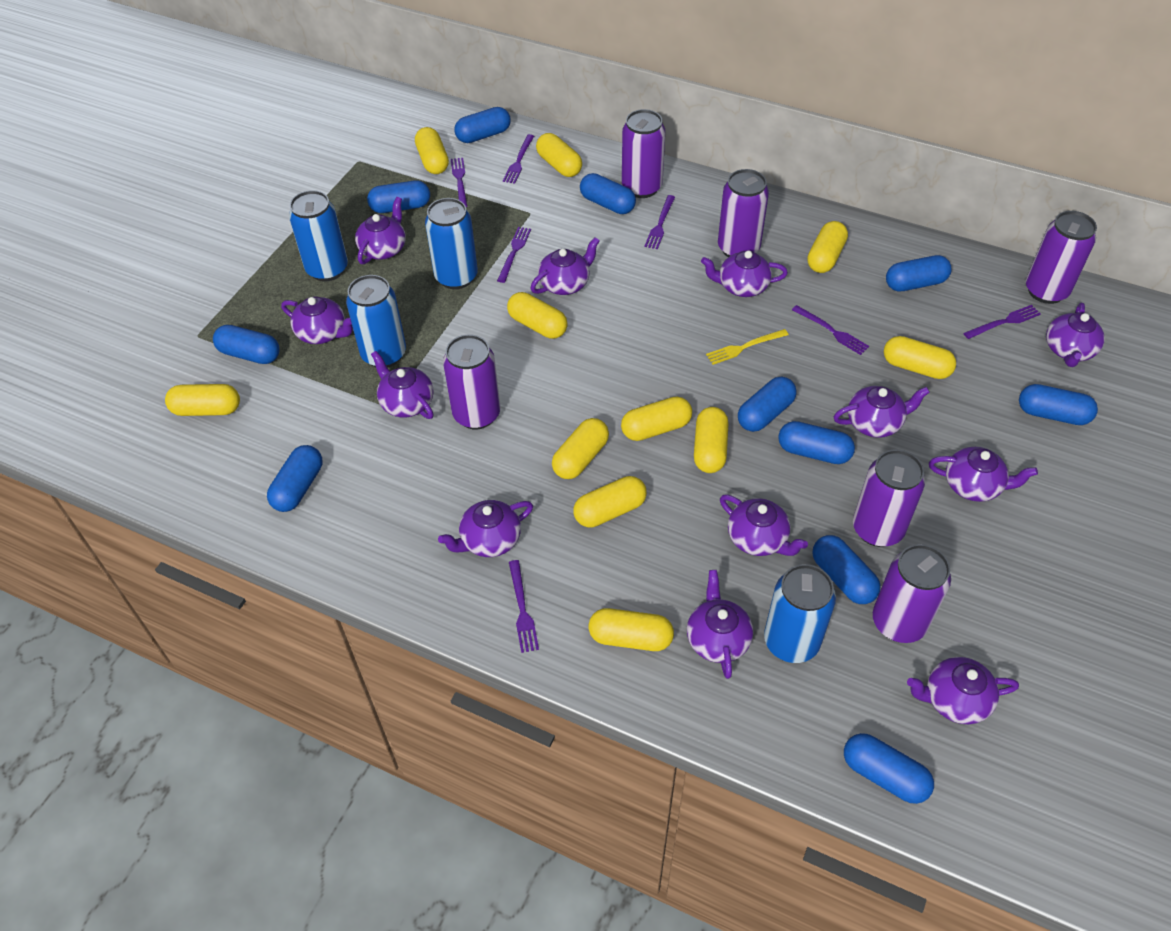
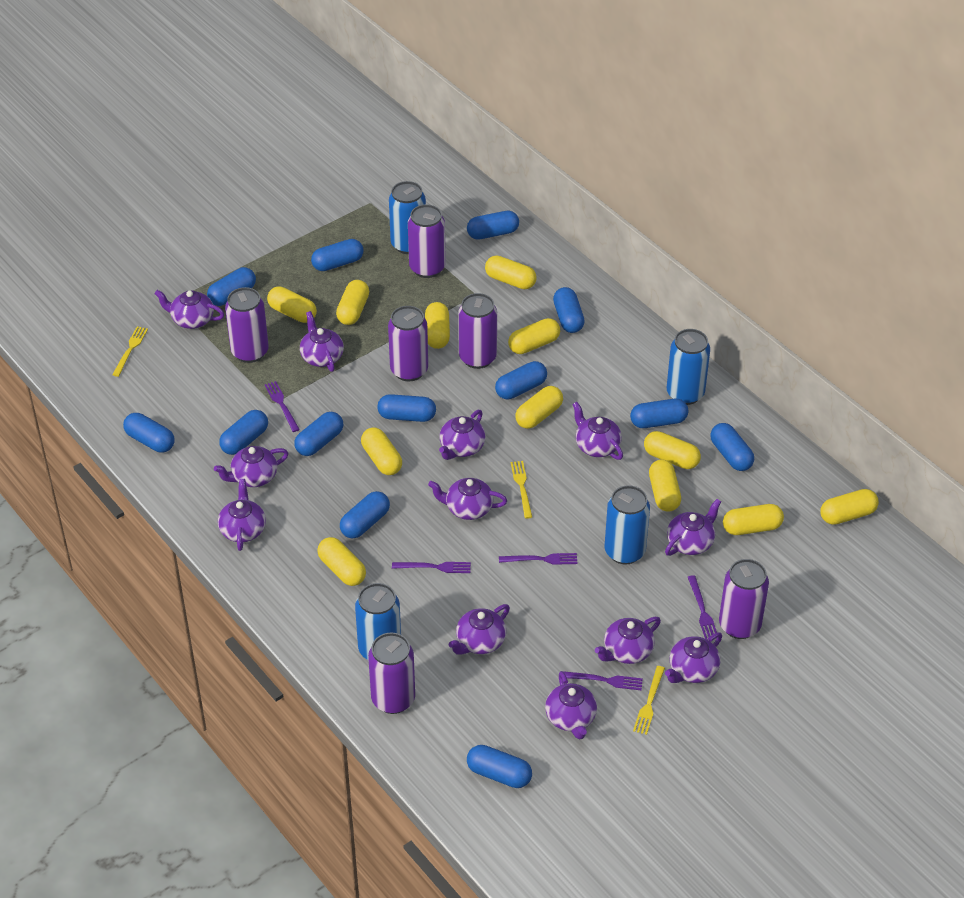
blue capsule: [213,325,280,364] [267,445,322,512] [367,180,430,213] [454,107,511,143] [580,173,636,214] [738,377,797,432] [778,421,855,464] [812,535,881,604] [844,733,934,804] [886,255,952,291] [1019,384,1098,425] = 11 -> [123,413,175,453] [207,267,256,306] [219,410,268,455] [294,412,343,456] [311,239,364,271] [340,491,390,539] [377,394,436,422] [467,211,519,240] [467,745,532,788] [495,361,547,399] [553,287,585,333] [630,399,688,428] [710,423,754,471] = 13
purple fork: [451,158,467,207] [497,227,531,283] [503,134,534,184] [509,560,539,653] [645,195,675,249] [792,305,869,355] [964,305,1041,339] = 7 -> [265,381,300,432] [392,562,471,573] [499,553,578,565] [563,671,643,690] [688,575,717,640] = 5
yellow capsule: [165,384,240,416] [415,127,449,174] [507,292,568,339] [536,133,582,177] [552,418,609,479] [573,476,647,528] [589,608,674,651] [621,397,692,441] [694,407,728,473] [807,221,848,273] [884,336,956,379] = 11 -> [267,286,317,323] [317,537,366,586] [336,280,369,325] [361,427,402,475] [425,302,450,349] [485,255,536,289] [508,318,560,354] [515,386,563,429] [644,431,701,469] [649,460,681,512] [723,504,784,535] [820,489,879,525] = 12
yellow fork: [706,329,788,365] = 1 -> [112,326,148,377] [511,461,532,519] [633,666,665,735] = 3

